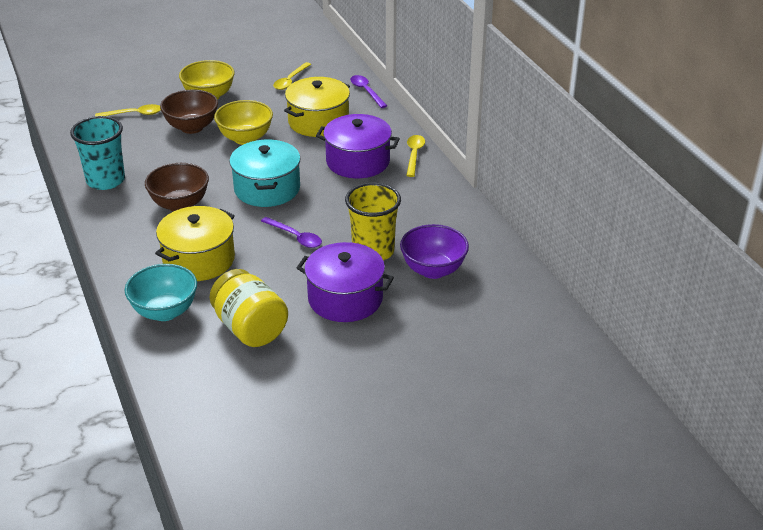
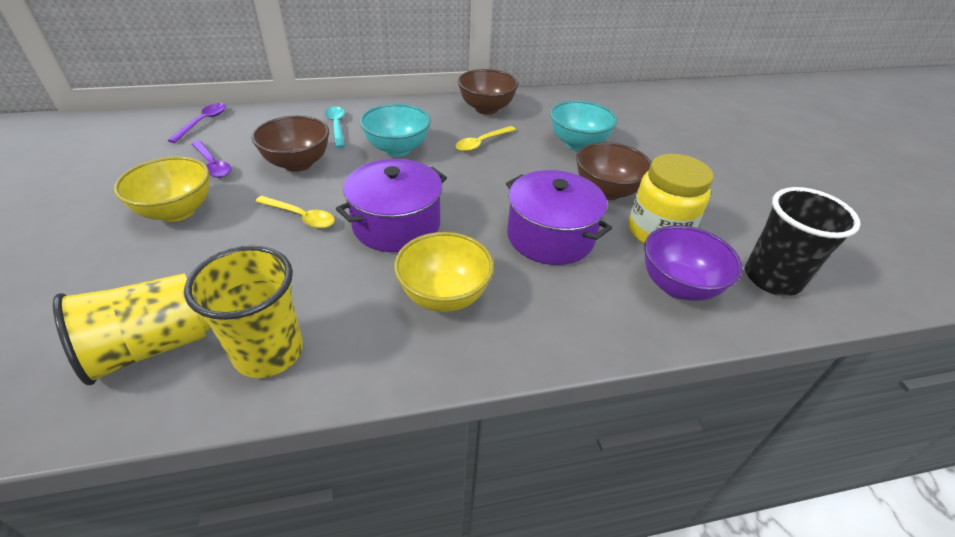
black cup: none = 0 -> [745,187,861,296] = 1
brown bowl: [145,163,209,212] [160,89,218,134] = 2 -> [252,116,329,172] [458,69,518,115] [576,142,651,200] = 3
turquoise bowl: [125,264,197,321] = 1 -> [360,104,431,157] [550,100,617,151] = 2
turquoise cup: [70,116,125,190] = 1 -> none = 0
turquoise pot: [229,140,301,207] = 1 -> none = 0
turquoise spoon: none = 0 -> [325,107,345,148] = 1
yellow cup: [345,183,401,261] = 1 -> [53,273,210,385] [184,246,303,378] = 2
yellow pot: [155,206,235,281] [284,77,350,137] = 2 -> none = 0
yellow spoon: [95,104,161,116] [273,62,311,90] [406,135,425,177] = 3 -> [255,196,335,228] [455,126,516,152] = 2

